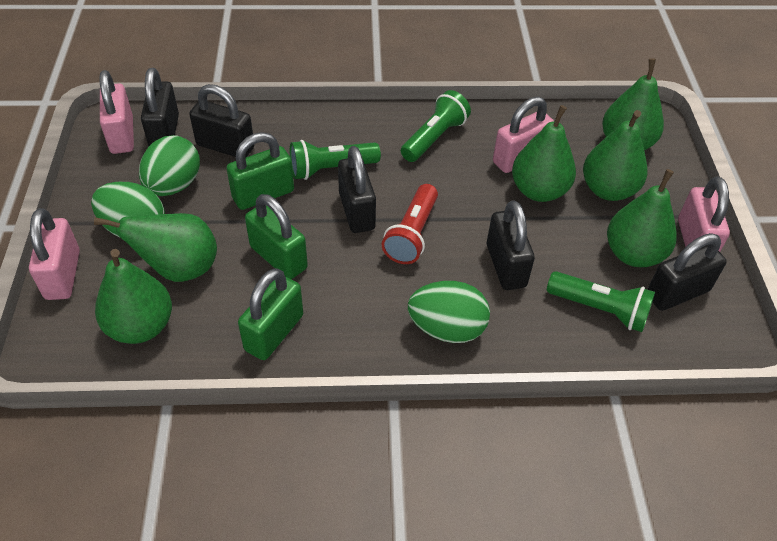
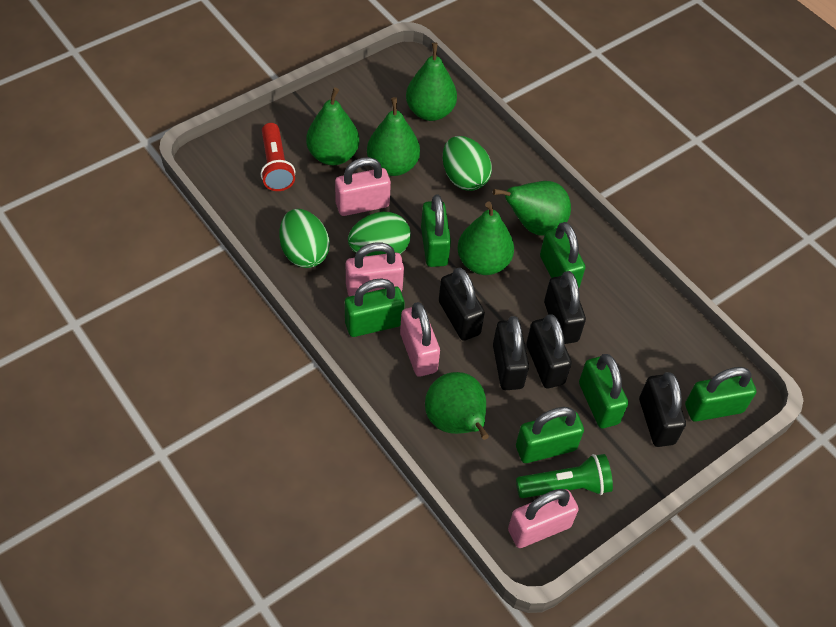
green flashlight: [290,140,381,180] [401,90,471,162] [547,271,655,332] = 3 -> [516,454,613,498] = 1
green padlock: [227,132,294,210] [238,268,303,360] [245,194,308,279] = 3 -> [345,279,405,337] [421,195,451,267] [516,407,584,463] [540,222,585,288] [579,354,628,428] [685,367,756,422] = 6

